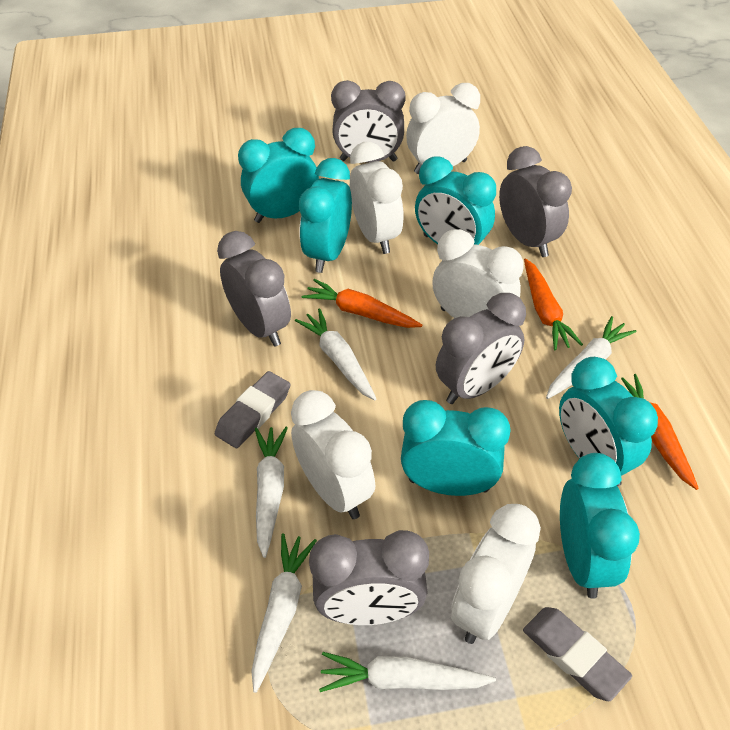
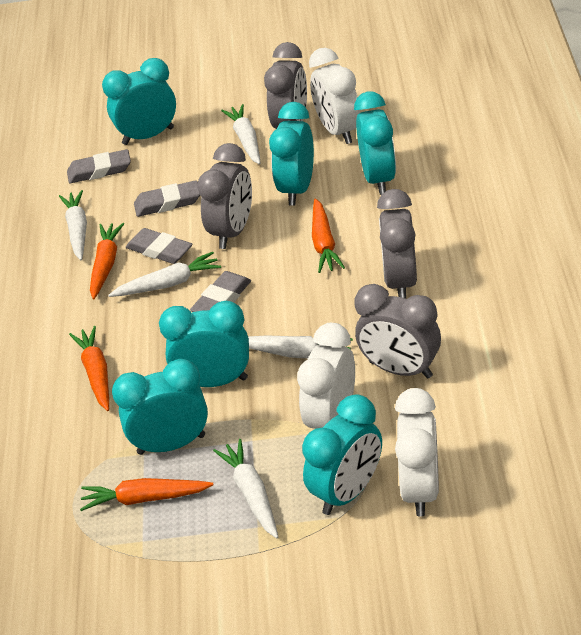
grey clock: [217,231,291,347] [309,530,429,625] [331,80,405,163] [436,293,526,404] [499,146,572,257] = 5 -> [197,143,252,249] [264,42,307,129] [355,284,441,378] [377,189,417,299] = 4
grey eraser: [215,371,290,448] [523,607,632,701] = 2 -> [67,149,131,183] [126,228,193,264] [134,180,200,217] [190,271,251,312] = 4
orange carrot: [302,279,422,328] [524,258,583,350] [621,374,699,490] = 3 -> [69,326,109,411] [80,478,214,511] [90,223,124,299] [312,198,345,273] = 4
white clock: [291,390,375,519] [350,142,404,254] [406,83,480,174] [432,229,524,318] [451,504,541,644] = 5 -> [297,323,355,429] [309,48,360,144] [395,388,439,517] = 3

